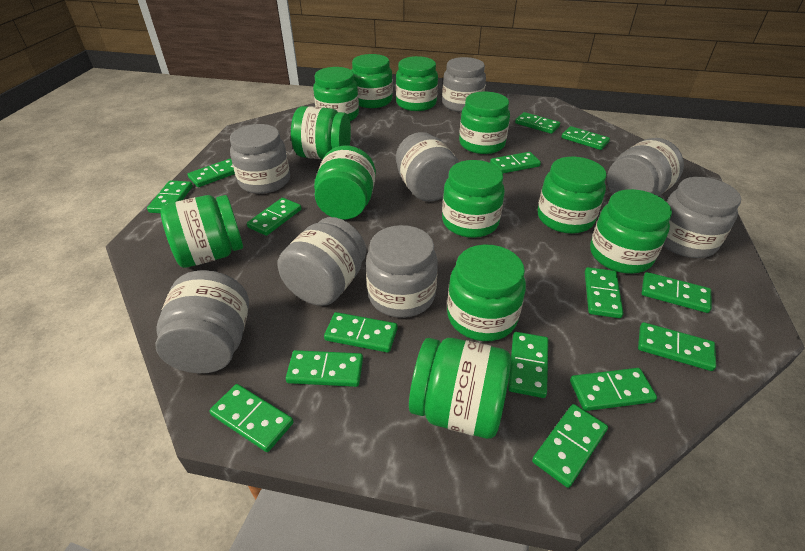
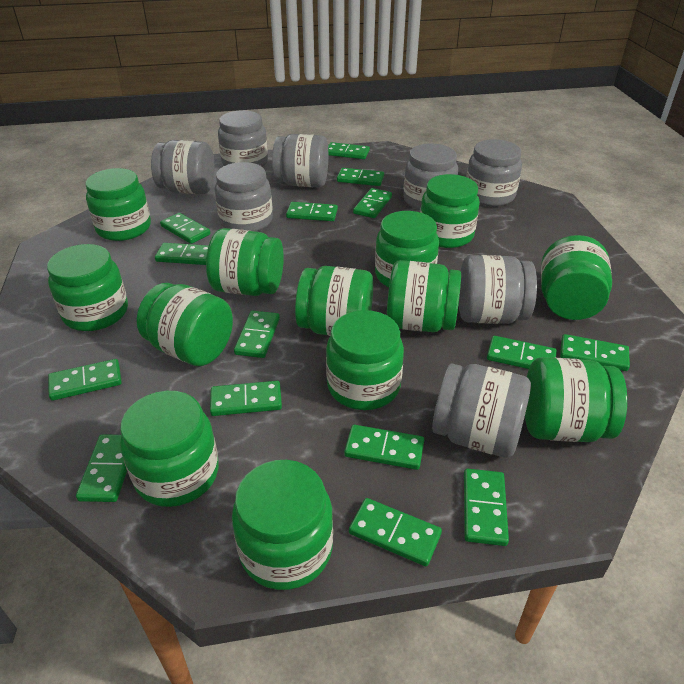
green jar: [161,195,243,268] [291,106,351,159] [313,67,359,121] [314,145,376,220] [351,54,393,108] [396,56,438,111] [409,338,511,439] [442,160,505,238] [447,244,526,341] [459,92,510,154] [537,157,606,234] [590,189,672,274] = 12 -> [47,244,128,331] [86,168,151,241] [120,391,219,507] [137,283,233,366] [206,228,284,296] [232,460,333,590] [295,266,373,336] [326,310,404,410] [375,211,439,287] [387,260,461,332] [420,174,480,248] [525,357,627,442] [541,235,612,320] = 13

